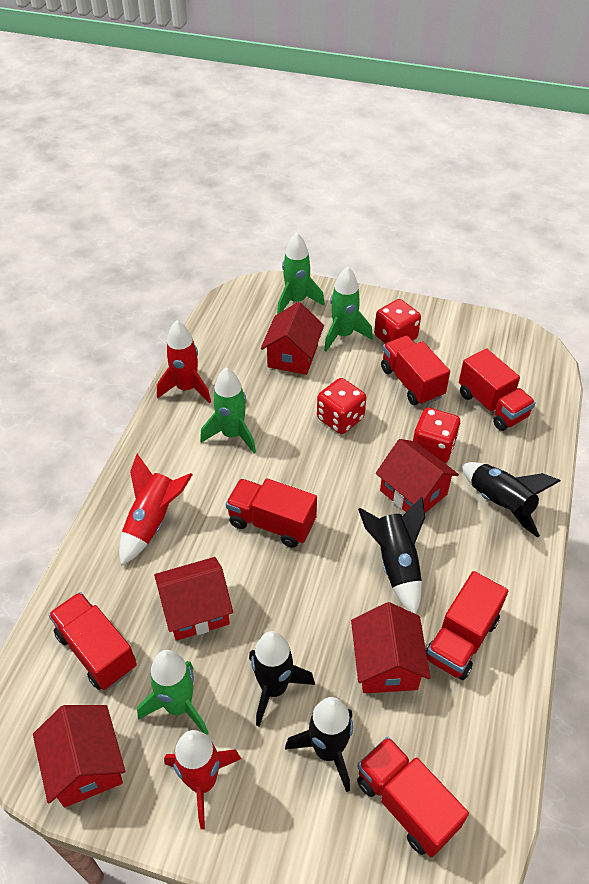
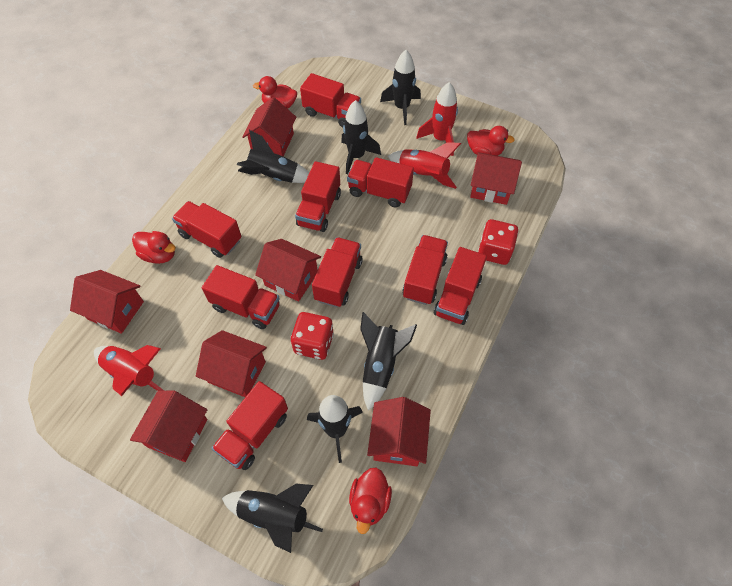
black rocket: [249,631,315,727] [285,697,353,792] [358,497,425,614] [461,462,561,538] = 4 -> [222,483,323,553] [237,130,309,183] [307,395,363,463] [341,100,381,174] [360,312,417,411] [380,50,421,125] = 6
green rocket: [137,650,209,735] [200,367,256,453] [277,233,325,314] [324,267,373,351] = 4 -> none = 0
red dice: [317,378,366,434] [374,299,421,344] [413,408,460,463] = 3 -> [291,312,334,360] [478,219,518,265] = 2
red duck: none = 0 -> [132,231,176,264] [253,76,297,109] [349,468,392,534] [467,126,515,156] = 4
red house: [33,705,125,807] [154,557,233,641] [261,302,324,375] [351,602,431,693] [376,439,459,513] = 5 -> [70,270,144,334] [130,391,207,462] [196,330,267,397] [242,97,296,156] [255,239,321,302] [367,397,431,466] [470,152,522,205] = 7
red truck: [48,592,137,690] [226,478,317,548] [357,736,469,857] [381,336,450,406] [426,571,508,680] [459,348,536,431] = 6 -> [172,201,242,258] [202,265,280,329] [212,381,288,470] [295,161,341,232] [300,73,361,127] [312,237,363,307] [347,157,414,208] [402,235,448,305] [434,247,487,325] = 9

